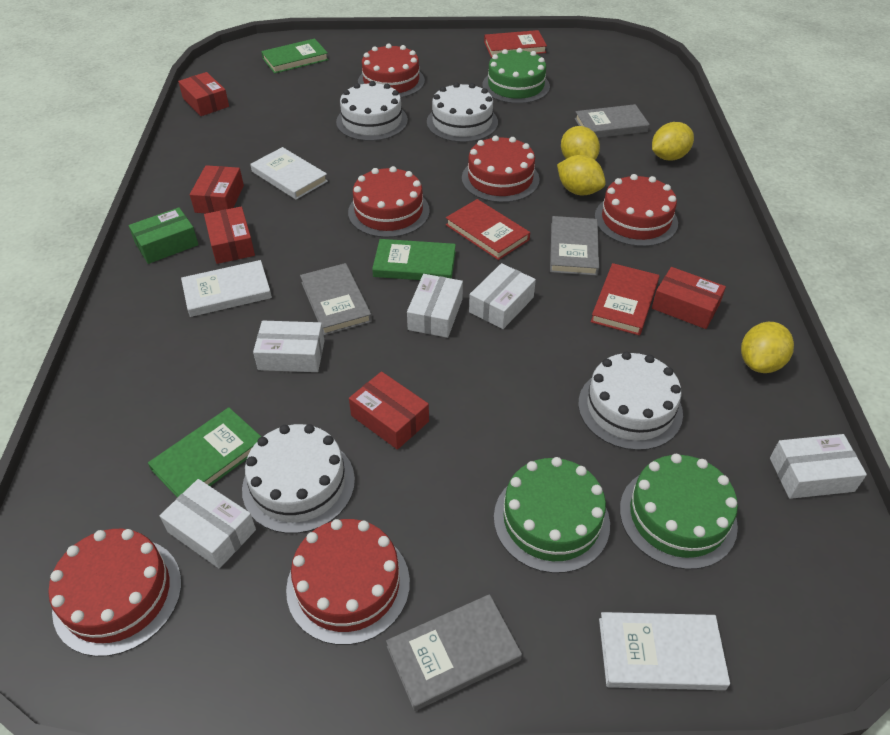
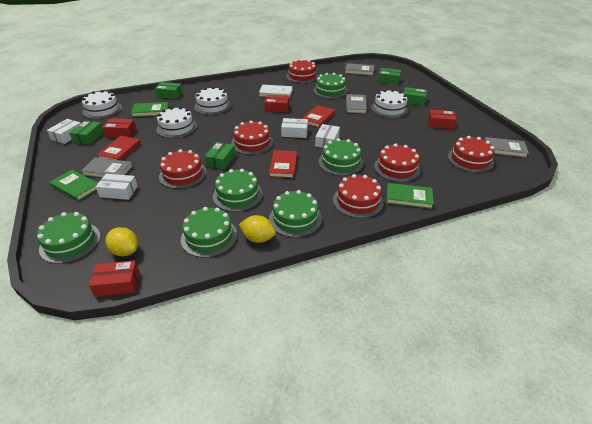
green box: [129,207,199,264] = 1 -> [69,121,104,145] [155,82,183,99] [205,142,236,170] [378,68,401,84] [403,87,427,106] = 5
green cake: [482,48,550,104] [494,457,610,573] [620,454,738,570] = 3 -> [37,212,100,264] [181,207,237,258] [213,169,263,212] [269,190,322,237] [313,73,348,99] [318,138,363,176] = 6
red box: [178,72,229,116] [190,165,244,213] [204,206,255,264] [349,372,429,450] [652,267,726,329] = 5 -> [89,260,139,297] [102,118,137,138] [264,95,289,113] [428,110,457,129] = 4
white book: [181,260,272,317] [250,147,328,200] [599,612,730,690] = 3 -> [259,85,293,98] = 1
white box: [160,479,256,568] [253,321,325,372] [407,274,463,338] [469,263,536,329] [770,434,867,499] = 5 -> [47,119,81,144] [96,174,138,200] [281,118,308,138] [315,124,340,148] = 4
yellow lemon: [557,155,606,195] [561,126,600,160] [652,122,694,161] [741,322,794,373] = 4 -> [105,227,138,256] [239,215,276,243] = 2

